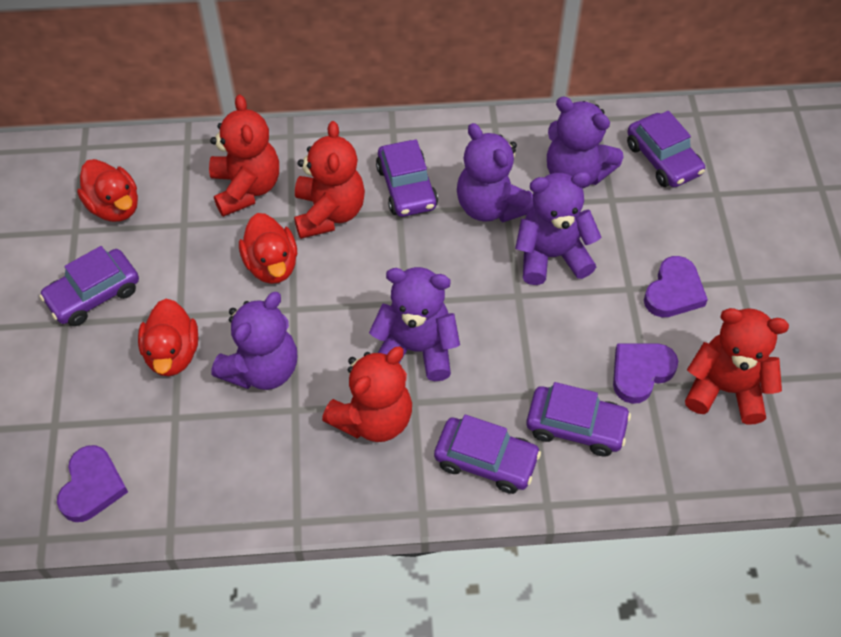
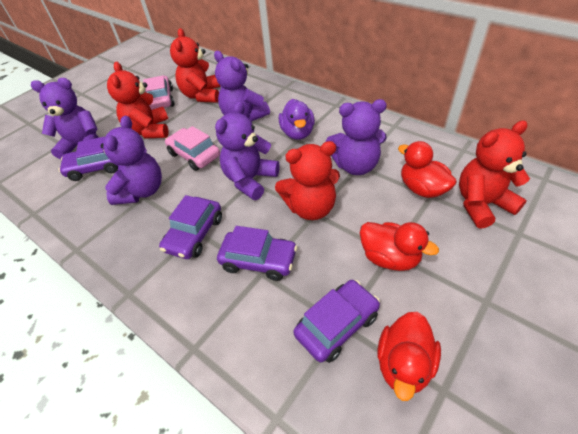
pink car: none = 0 -> [143,75,175,110] [165,126,220,171] = 2
purple car: [39,246,139,326] [376,139,438,217] [434,415,541,494] [526,382,631,456] [627,111,705,187] = 5 -> [58,137,118,181] [159,195,222,259] [217,226,298,281] [293,280,380,363] = 4
purple duck: none = 0 -> [279,99,315,140] = 1
purple heart: [57,445,128,522] [613,343,678,404] [644,256,708,317] = 3 -> none = 0

